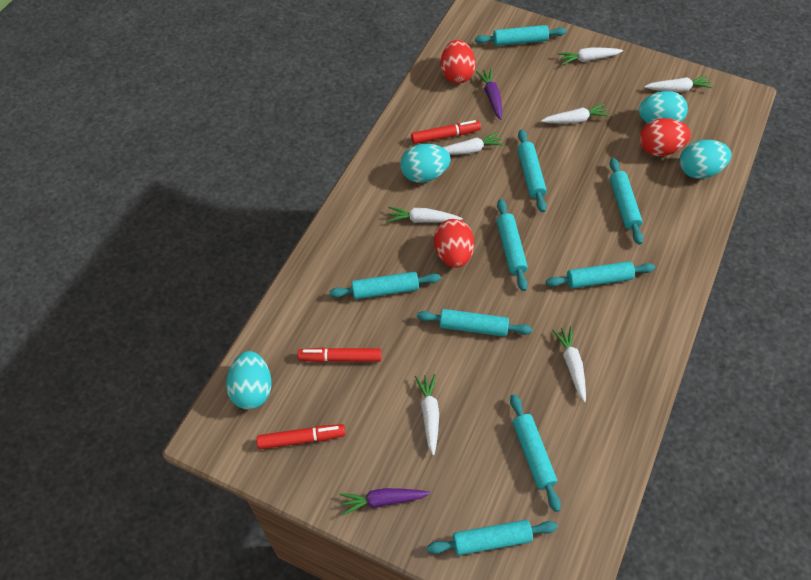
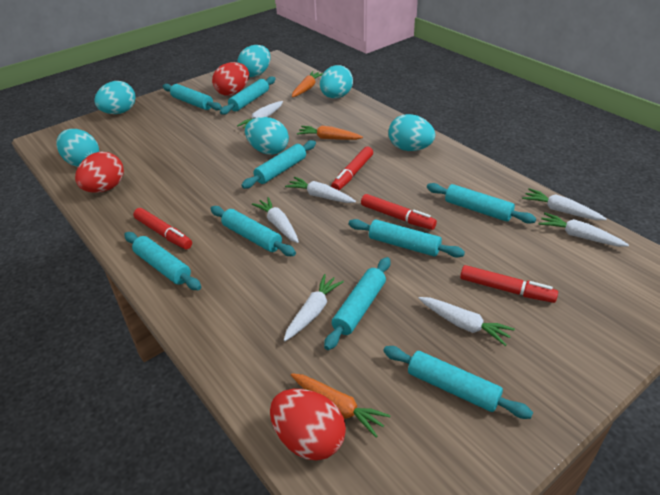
orange carrot: none = 0 -> [291,373,391,437] [292,71,323,97] [297,126,363,140] = 3
purple carrot: [339,488,431,516] [476,69,502,120] = 2 -> none = 0
red marker: [257,424,345,449] [297,347,381,362] [411,120,481,144] = 3 -> [133,208,192,249] [331,147,373,190] [361,194,437,230] [460,265,558,303] = 4
turquoise egg: [226,351,271,410] [400,144,451,183] [639,91,688,123] [680,140,731,179] = 4 -> [56,129,99,167] [94,81,135,114] [237,45,271,77] [245,117,289,155] [320,65,353,98] [389,114,435,151] = 6

